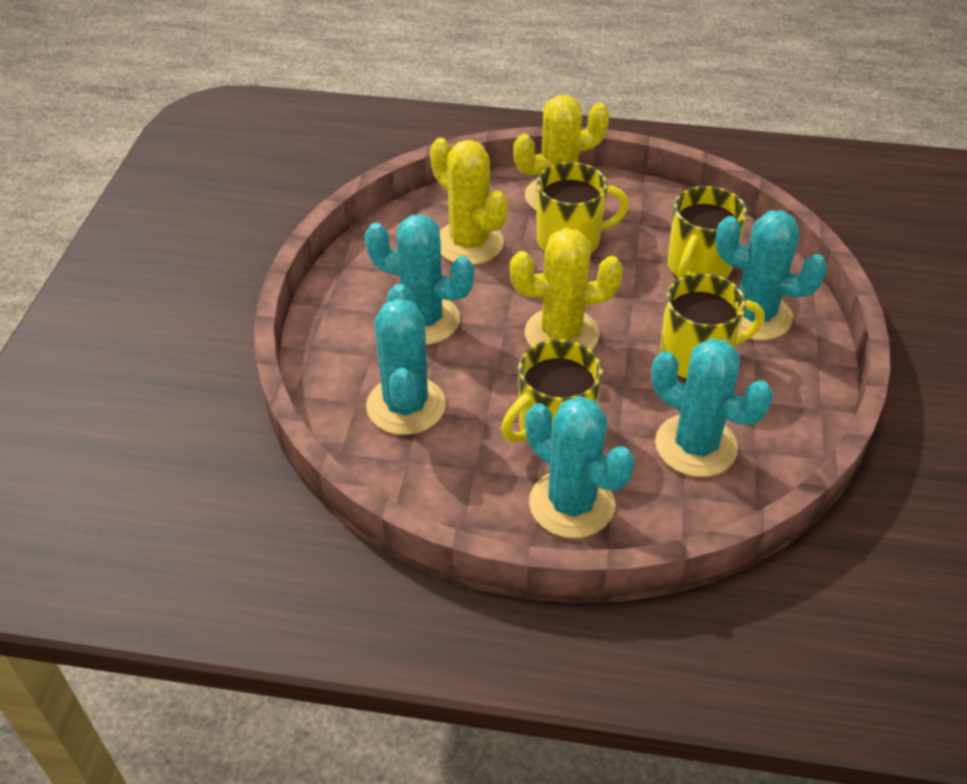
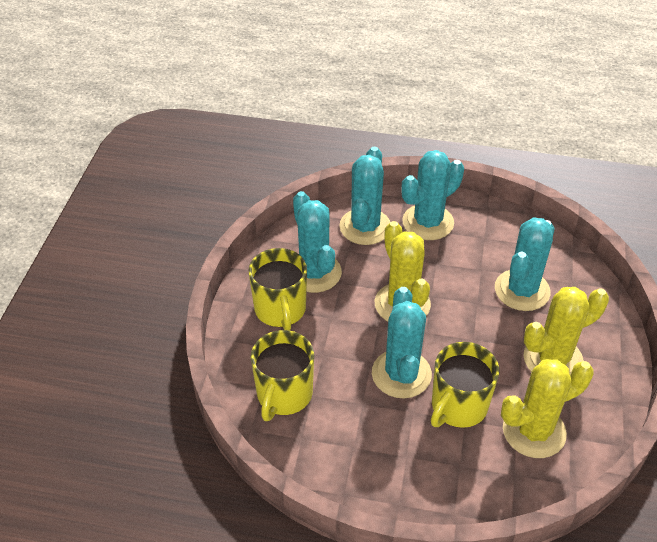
yellow mug: [501,339,603,442] [537,162,629,253] [660,273,765,379] [668,186,747,278] = 4 -> [249,248,307,330] [251,330,314,421] [431,342,499,428] = 3

